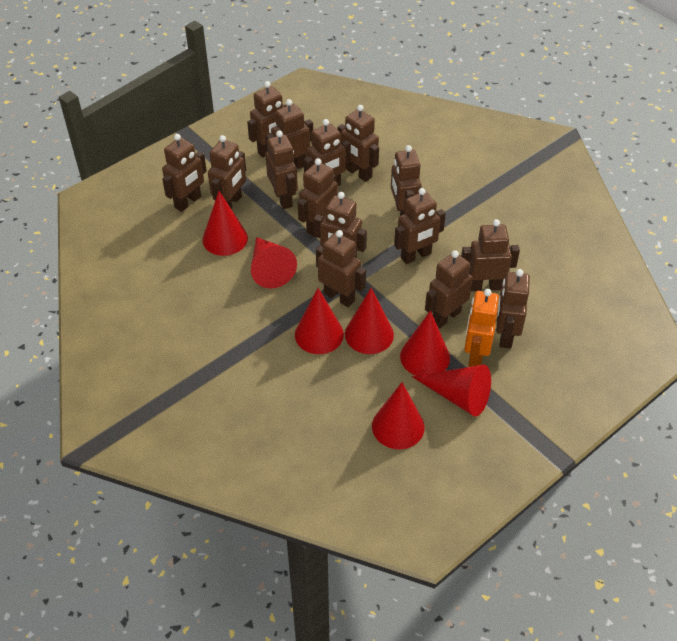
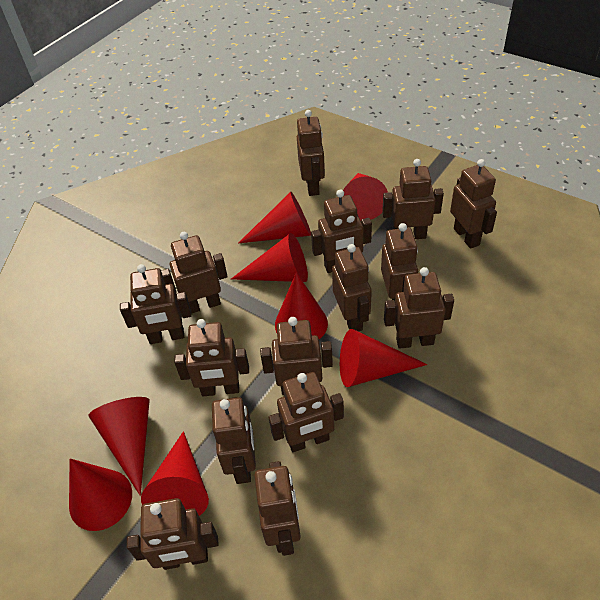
orange robot: [464,289,499,367] = 1 -> none = 0
red cone: [203,191,248,256] [251,237,297,289] [295,288,344,354] [345,288,394,354] [372,382,425,449] [400,311,450,376] [412,365,491,417] = 7 -> [69,459,132,531] [89,397,150,496] [141,431,209,516] [231,233,308,282] [239,192,311,243] [275,272,328,339] [340,329,427,387] [343,173,388,221] = 8

